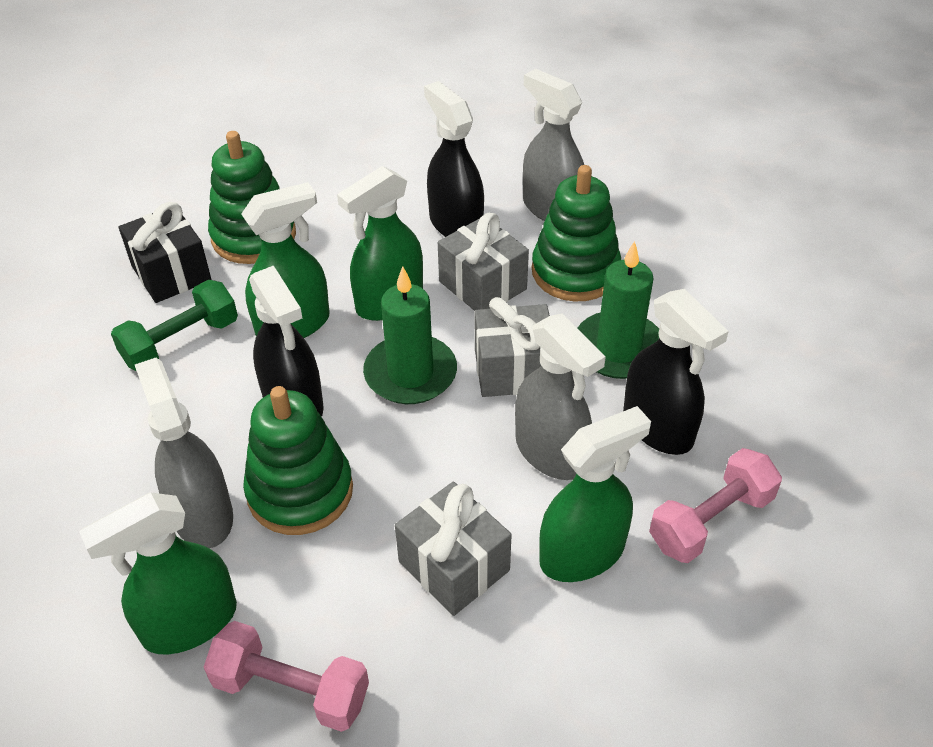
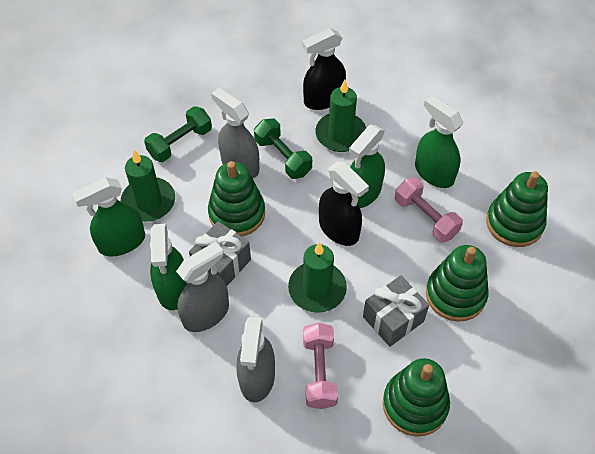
black gift: [119,202,211,303] = 1 -> none = 0
black spray bottle: [249,266,324,417] [424,81,484,237] [623,289,729,455] = 3 -> [302,28,346,110] [319,162,369,246] = 2
green candle: [363,266,457,404] [578,241,659,379] = 2 -> [121,150,175,222] [288,242,347,313] [315,80,366,152] = 3
green dumbbell: [111,280,238,371] = 1 -> [144,106,212,162] [254,119,312,179] = 2
green stacking toy: [208,131,296,264] [243,386,353,535] [532,165,621,301] = 3 -> [208,161,265,236] [383,358,450,436] [426,245,489,322] [486,171,548,247] = 4
grey gift: [395,482,512,616] [438,213,529,311] [475,297,550,397] = 3 -> [189,221,251,286] [363,275,429,347] = 2

